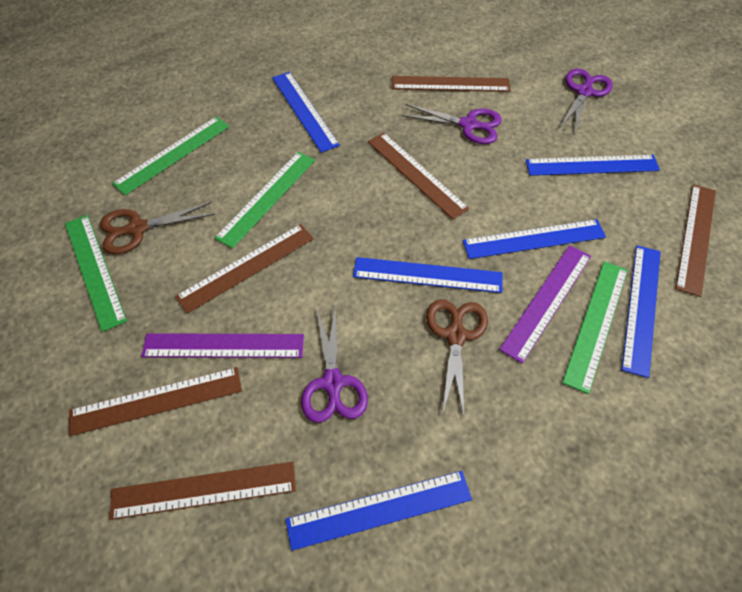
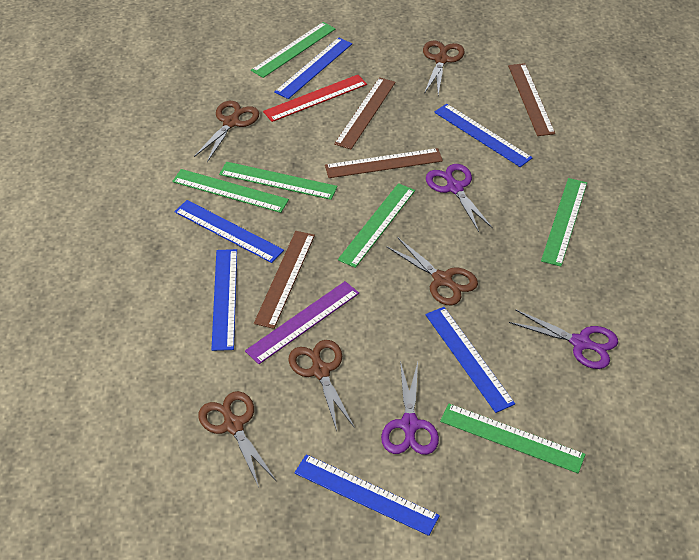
brown ruler: [69,367,242,436] [109,462,296,520] [175,224,314,314] [368,132,470,220] [392,76,511,92] [675,184,716,297] = 6 -> [254,231,315,329] [325,148,443,178] [334,77,396,149] [508,63,555,136] = 4
brown scissors: [100,202,215,254] [426,299,488,416] = 2 -> [194,101,259,162] [198,391,276,487] [288,340,354,431] [386,237,478,305] [423,41,465,95] = 5
green ruler: [65,215,127,332] [112,116,229,195] [215,152,315,249] [562,261,628,394] = 4 -> [172,169,289,213] [219,162,337,200] [251,22,336,78] [338,183,415,268] [440,404,586,473] [541,178,587,267] = 6
purple ruler: [141,333,304,358] [499,245,591,363] = 2 -> [245,281,359,364] = 1
red ruler: none = 0 -> [263,75,367,122] = 1

